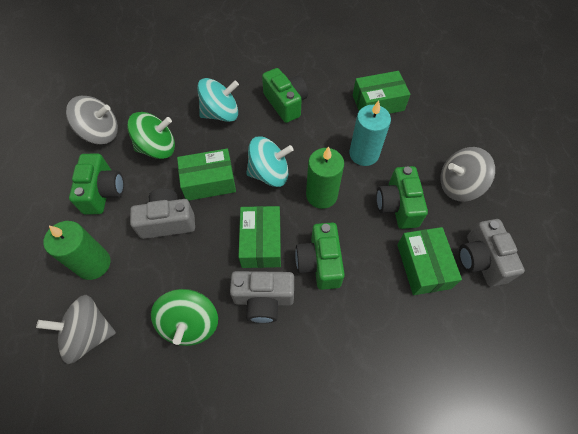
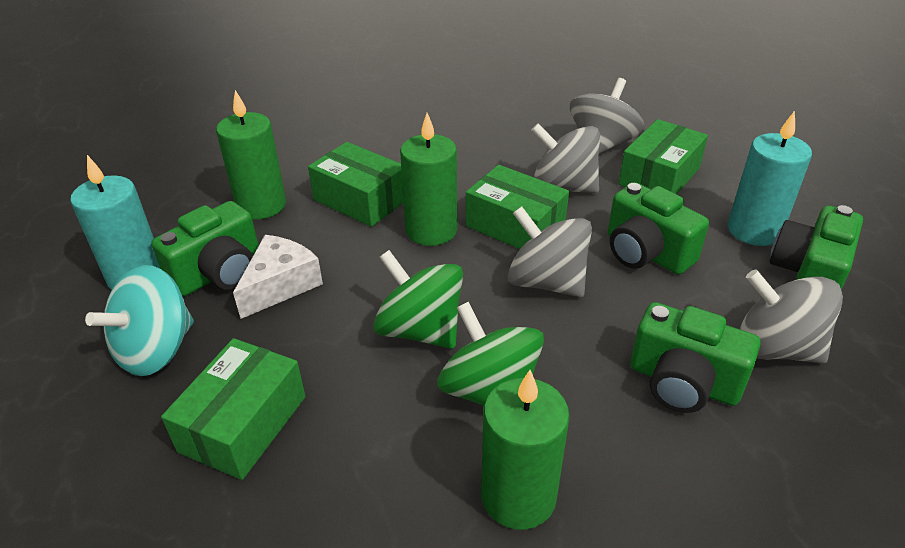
green candle: [43,221,110,280] [306,146,344,209] = 2 -> [216,90,286,219] [400,113,457,246] [481,370,570,530] = 3
grey camera: [130,188,195,239] [230,271,294,323] [459,219,525,286] = 3 -> none = 0
grey spinning top: [36,295,116,364] [66,96,118,144] [441,147,495,202] = 3 -> [508,206,592,297] [531,123,600,193] [570,78,645,154] [739,269,843,364] = 4
turquoise candle: [349,100,391,166] = 1 -> [70,155,160,290] [728,111,812,246] = 2
turquoise spinning top: [197,78,239,122] [246,136,293,187] = 2 -> [85,265,194,376] = 1
white cheese: none = 0 -> [233,235,323,319] = 1

